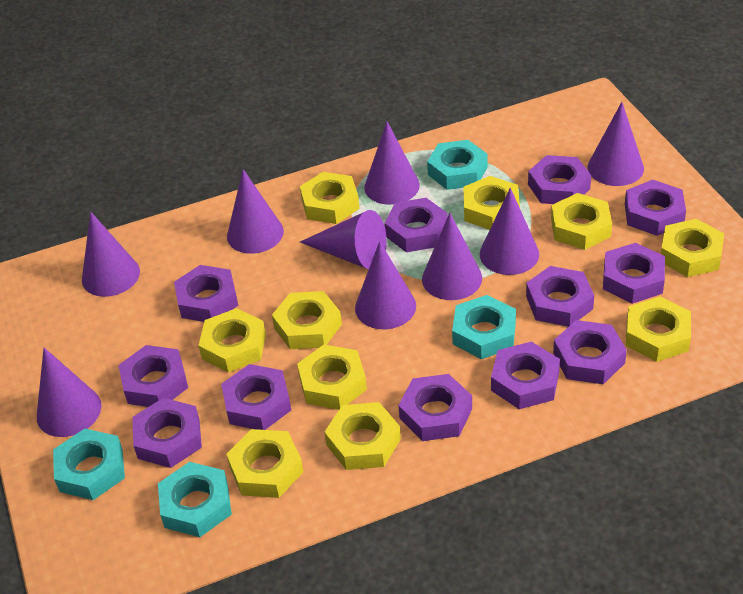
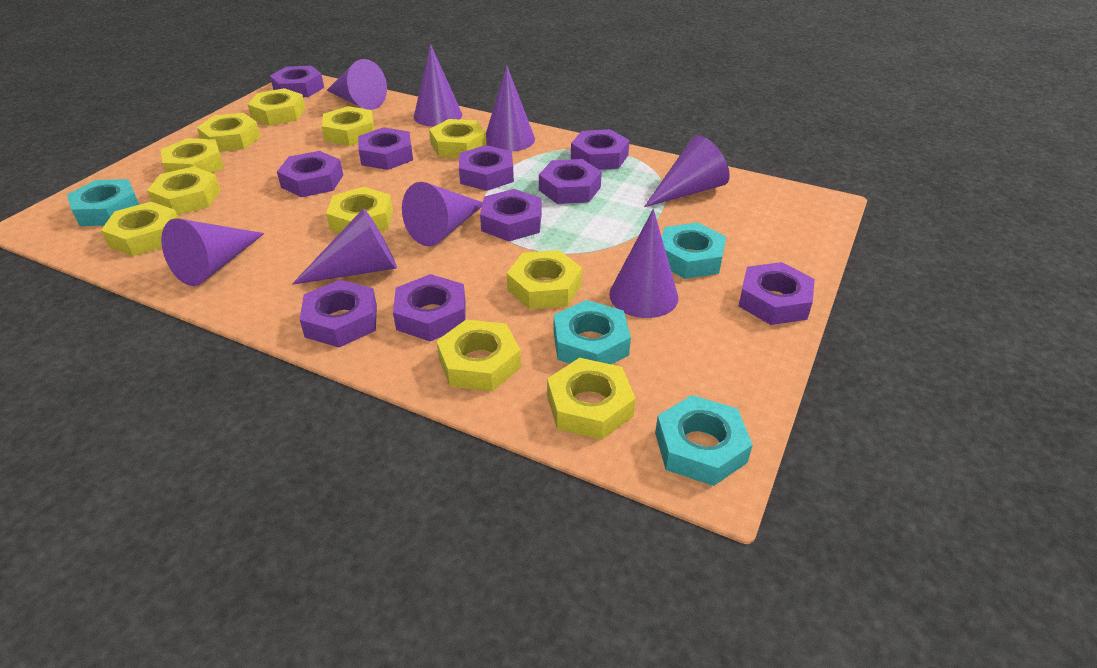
purple cone: [37,348,102,437] [82,212,140,297] [227,169,284,254] [300,210,387,269] [355,241,416,329] [364,122,420,205] [422,213,482,300] [480,188,539,275] [588,102,644,186] = 9 -> [161,218,264,286] [292,208,397,285] [326,59,387,110] [402,182,483,246] [414,44,462,127] [486,65,535,152] [609,209,679,318] [644,135,730,207] = 8
purple nut: [119,345,188,407] [132,398,202,468] [174,265,238,322] [221,364,291,430] [384,198,447,252] [398,374,472,441] [491,341,560,409] [526,266,594,327] [528,155,591,204] [553,320,627,384] [603,243,665,304] [625,180,686,236] = 12 -> [270,66,324,97] [277,151,343,197] [300,280,377,347] [358,127,413,170] [393,274,466,341] [459,145,514,191] [480,189,542,241] [539,159,602,204] [571,129,630,170] [739,262,815,325] = 10
yellow nut: [198,308,266,373] [226,429,304,498] [272,291,342,349] [297,344,367,410] [300,172,360,224] [324,402,401,470] [463,176,520,230] [551,193,612,250] [626,297,691,362] [661,219,724,277] = 10 -> [101,202,178,256] [147,166,220,215] [161,138,224,173] [197,113,261,152] [247,88,306,126] [322,106,375,146] [326,187,393,233] [429,119,487,158] [436,319,521,391] [507,250,582,309] [547,358,636,440] = 11

